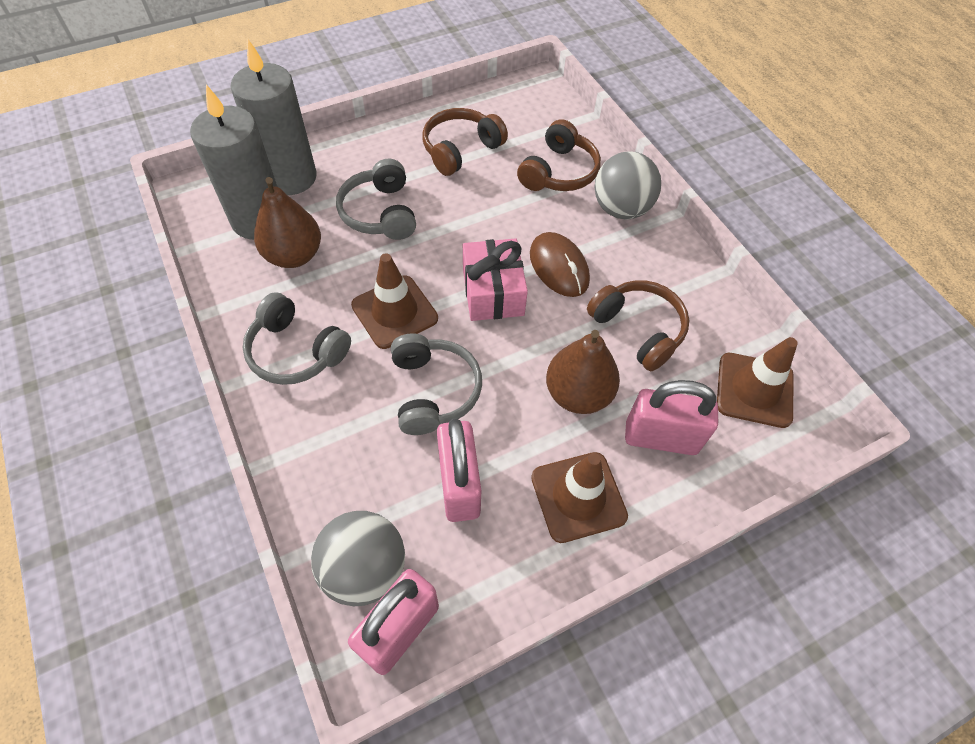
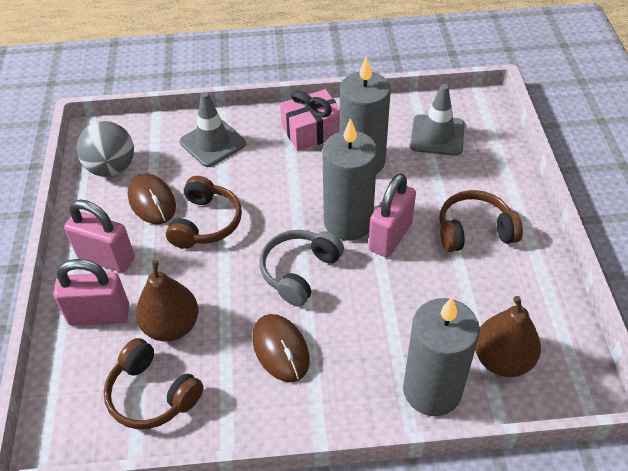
brown mouse: [530,232,590,297] = 1 -> [128,173,176,224] [253,314,310,382] = 2
brown traffic cone: [351,253,438,349] [531,452,628,543] [717,337,798,428] = 3 -> none = 0
grey ball: [311,511,405,606] [595,152,661,219] = 2 -> [76,121,134,177] = 1
grey candle: [190,85,278,240] [230,40,317,195] = 2 -> [322,118,377,241] [340,56,391,174] [403,297,480,416] = 3
grey headphones: [243,292,351,385] [336,159,416,240] [391,333,482,435] = 3 -> [259,230,344,306] = 1
grey traffic cone: none = 0 -> [180,92,246,167] [410,84,465,156] = 2

